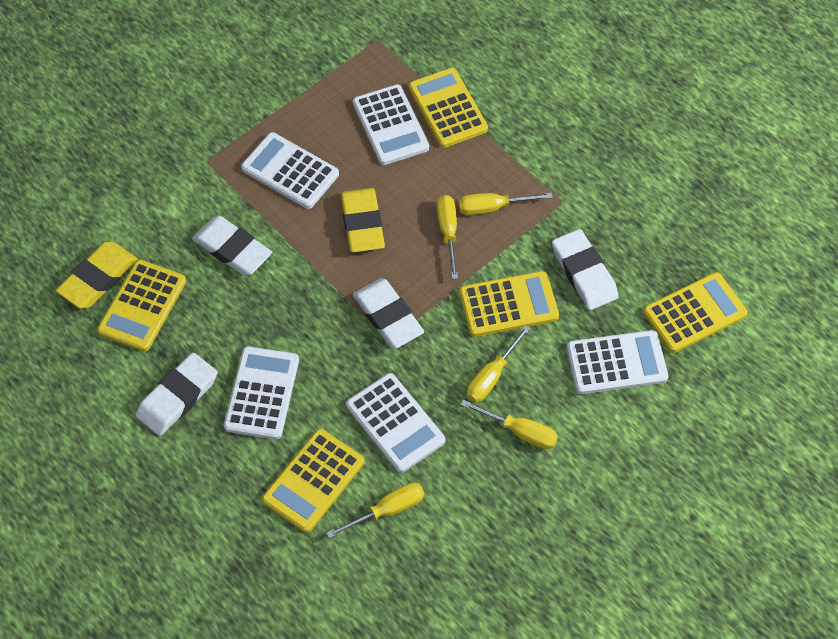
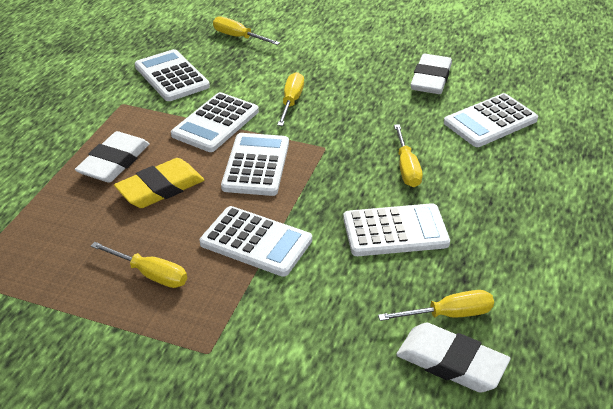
white calculator: [224,346,299,440] [241,132,339,209] [346,373,445,473] [353,84,429,165] [567,330,668,394] = 5 -> [135,49,210,101] [171,92,259,152] [200,206,312,277] [221,133,289,196] [343,203,450,256] [444,93,538,147] = 6
white eraser: [136,353,217,436] [192,216,272,276] [353,278,424,349] [552,229,619,310] = 4 -> [75,131,150,183] [396,323,511,393] [410,54,452,94] = 3
yellow calculator: [97,260,186,352] [262,429,364,533] [409,68,488,148] [459,271,559,337] [643,272,748,353] = 5 -> none = 0
yellow eraser: [56,242,137,309] [341,188,385,252] = 2 -> [114,158,204,208] = 1

